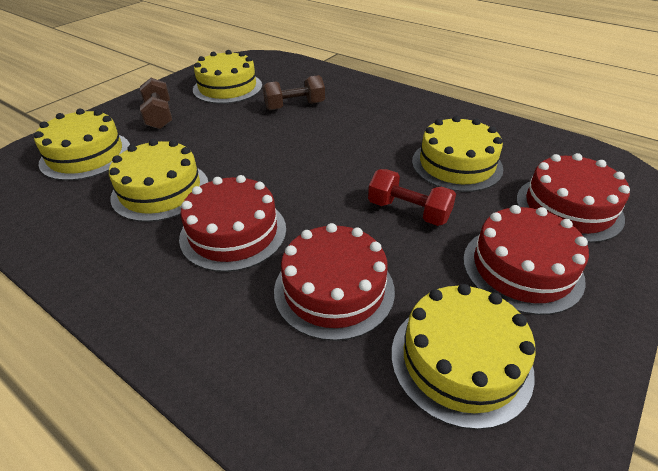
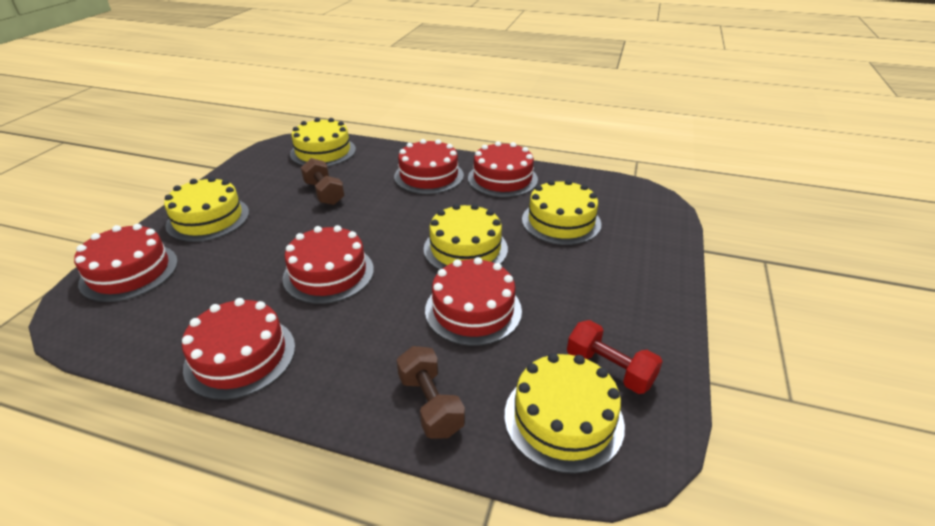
red cake: [179,175,286,272] [274,223,395,341] [463,205,589,315] [516,153,630,243] = 4 -> [74,224,178,302] [182,298,295,400] [283,225,374,304] [394,139,464,194] [425,257,522,346] [468,141,538,197] = 6

